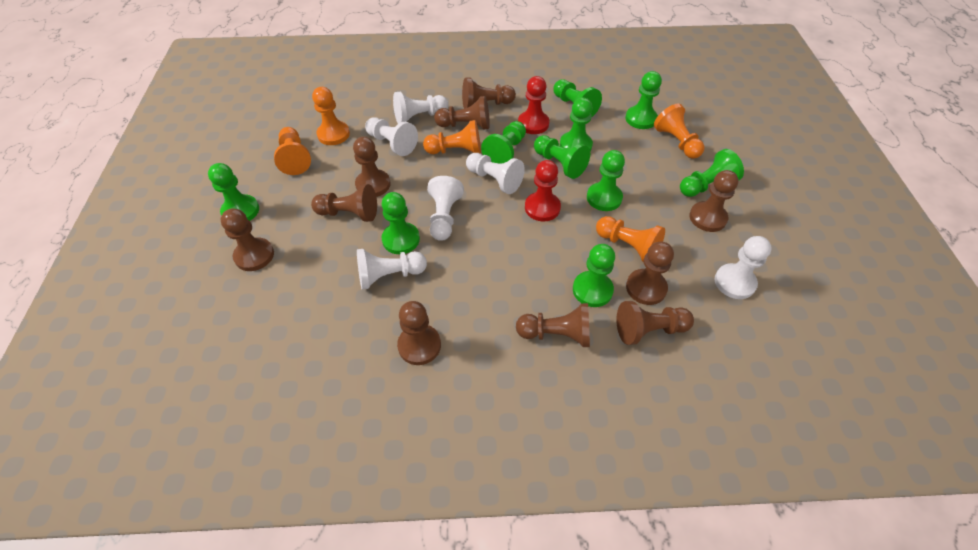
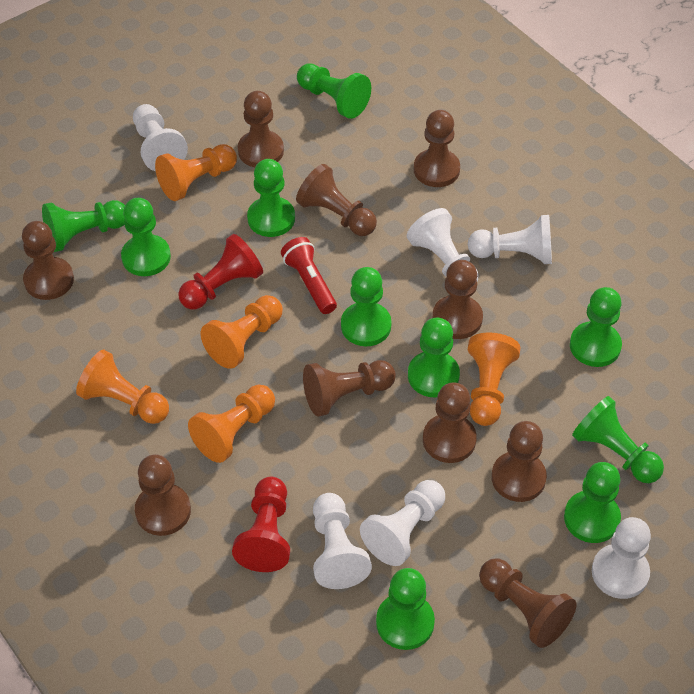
red flashlight: none = 0 -> [281,237,337,314] = 1

